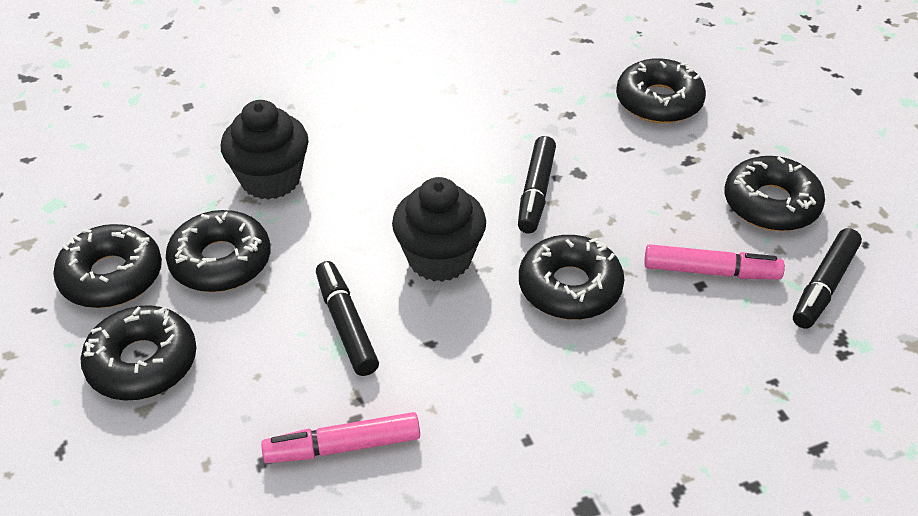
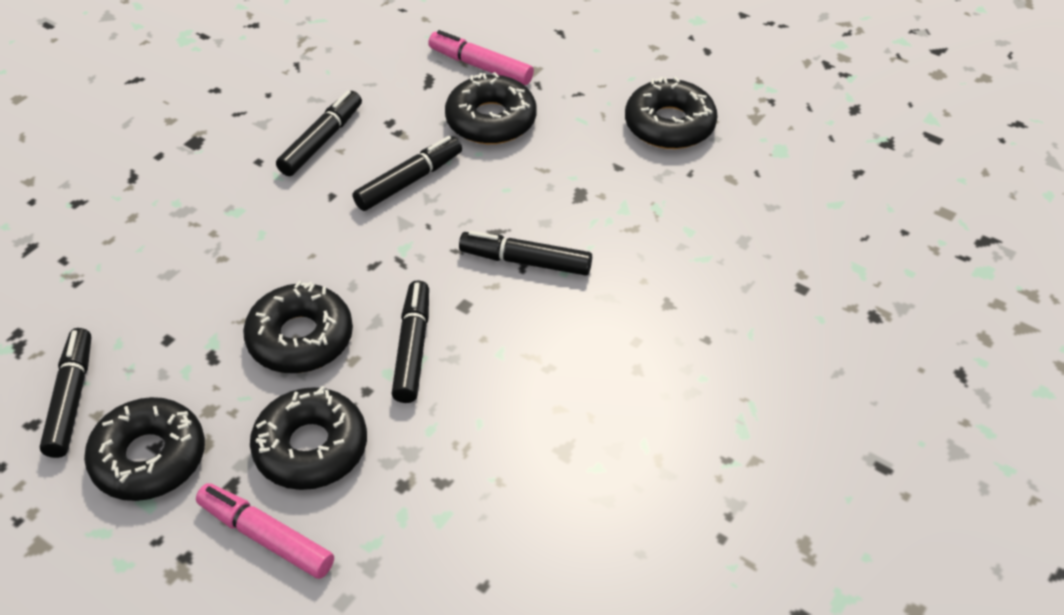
black cupcake: [221,100,309,200] [392,177,486,282] = 2 -> none = 0
black donut: [53,224,162,308] [81,305,197,401] [166,210,270,292] [519,235,625,320] [616,58,706,123] [725,156,825,231] = 6 -> [84,397,205,501] [243,281,353,373] [250,386,367,490] [445,72,537,144] [625,77,718,149] = 5
black marker: [316,261,379,376] [518,136,556,233] [793,228,862,329] = 3 -> [40,328,91,458] [276,91,362,176] [353,136,462,211] [392,280,429,403] [459,231,592,276] = 5

